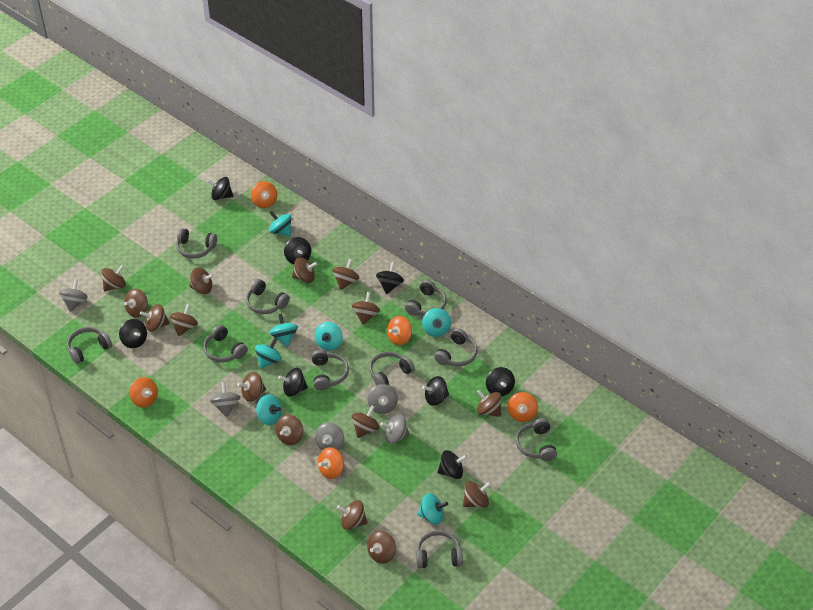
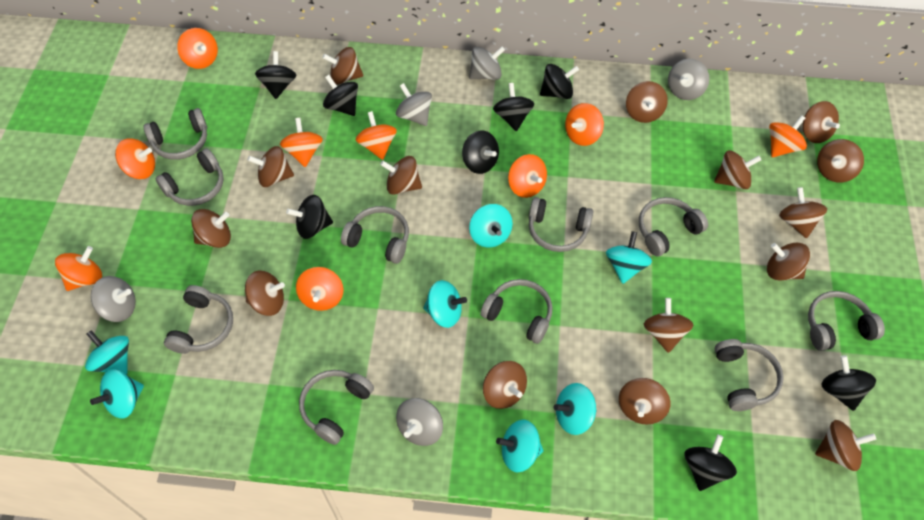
orange spinning top: [129,377,158,408] [251,181,277,208] [318,447,344,479] [387,316,412,345] [508,392,538,422] = 5 -> [55,246,102,291] [115,138,155,179] [177,28,218,69] [280,118,323,167] [296,267,343,311] [356,111,397,160] [508,154,547,198] [565,103,604,146] [769,115,807,157] = 9

